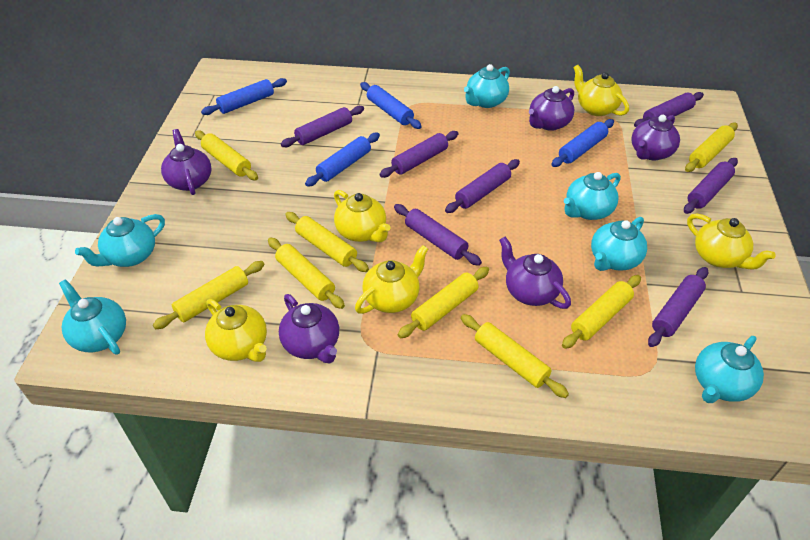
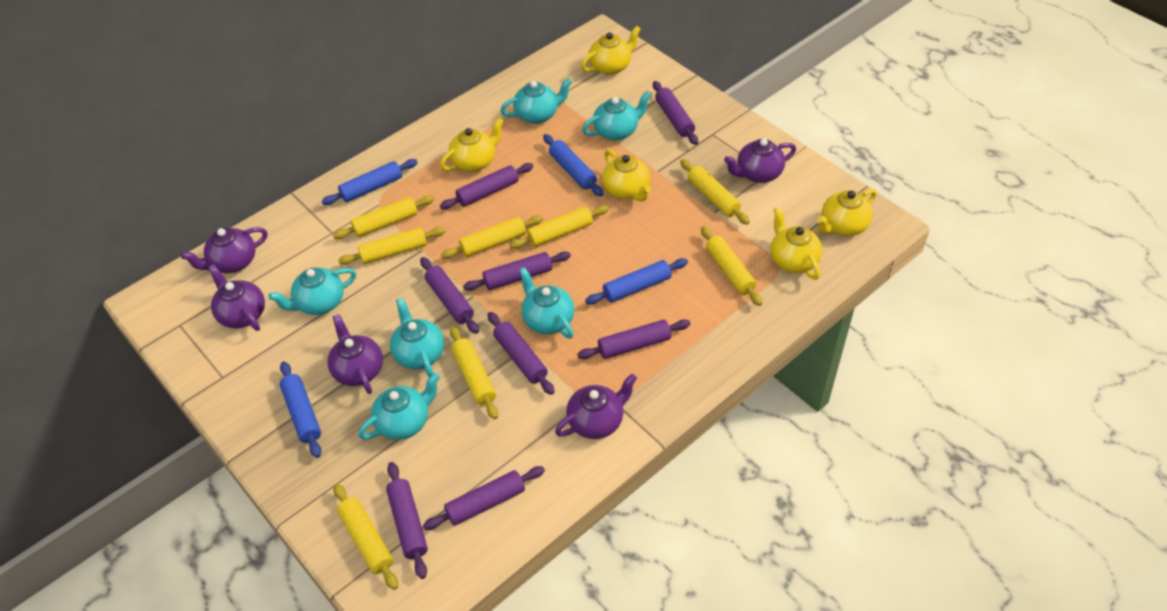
purple rolling pin: [281,106,364,147] [379,131,459,178] [394,204,482,266] [445,159,520,213] [634,92,704,127] [648,267,708,347] [684,158,738,214] = 7 -> [386,462,428,579] [420,257,479,334] [423,466,545,530] [440,163,533,209] [463,251,571,291] [487,312,554,395] [577,319,691,359] [653,81,698,145] = 8

